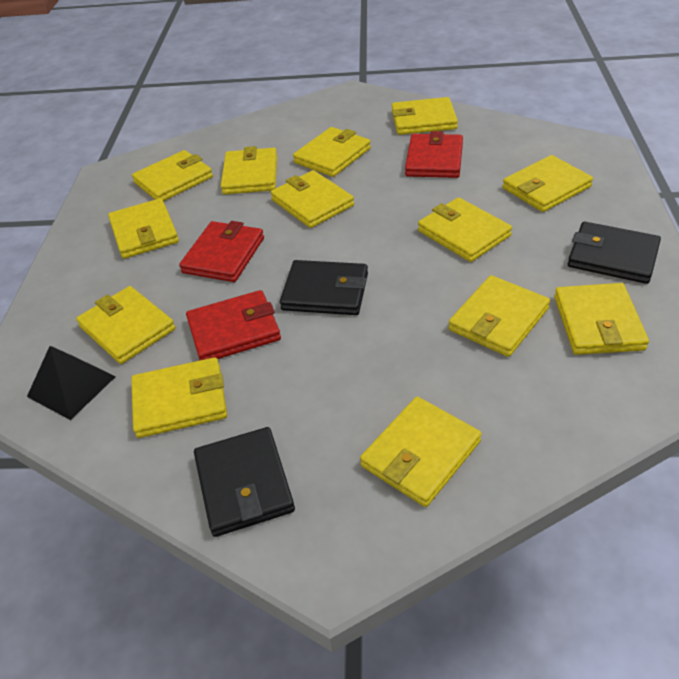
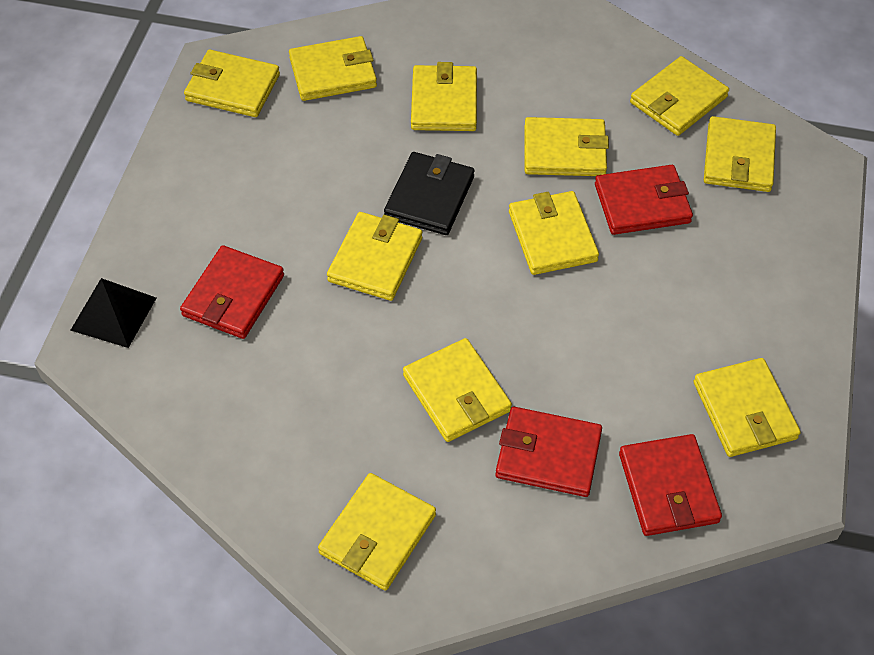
black wallet: [194,427,295,537] [280,260,368,315] [568,222,661,284] = 3 -> [384,152,475,235] = 1
red wallet: [179,221,264,282] [186,290,281,360] [405,131,463,178] = 3 -> [180,245,284,339] [495,407,602,497] [595,165,693,235] [619,434,722,536] = 4
yellow wallet: [76,286,175,364] [108,198,179,259] [131,357,227,438] [132,150,213,201] [220,146,277,195] [271,170,354,228] [293,127,371,177] [360,397,482,507] [392,97,458,135] [418,197,512,262] [448,275,550,357] [503,155,593,212] [554,283,649,355] = 13 -> [184,50,280,117] [289,36,377,101] [318,473,436,591] [327,212,422,301] [403,338,512,442] [411,62,477,131] [509,191,599,275] [525,117,609,176] [630,56,729,136] [693,358,801,457] [704,116,776,192] = 11

